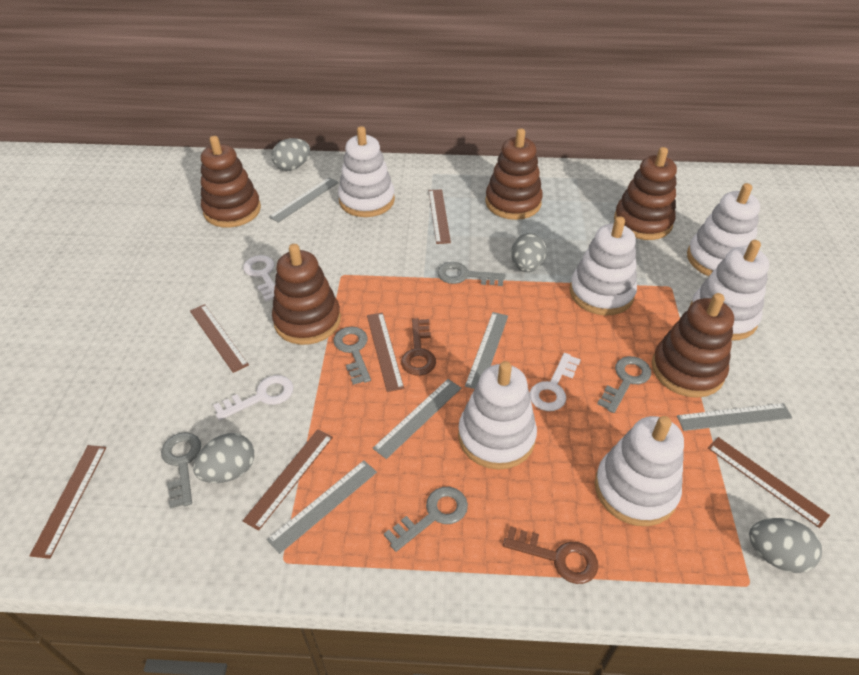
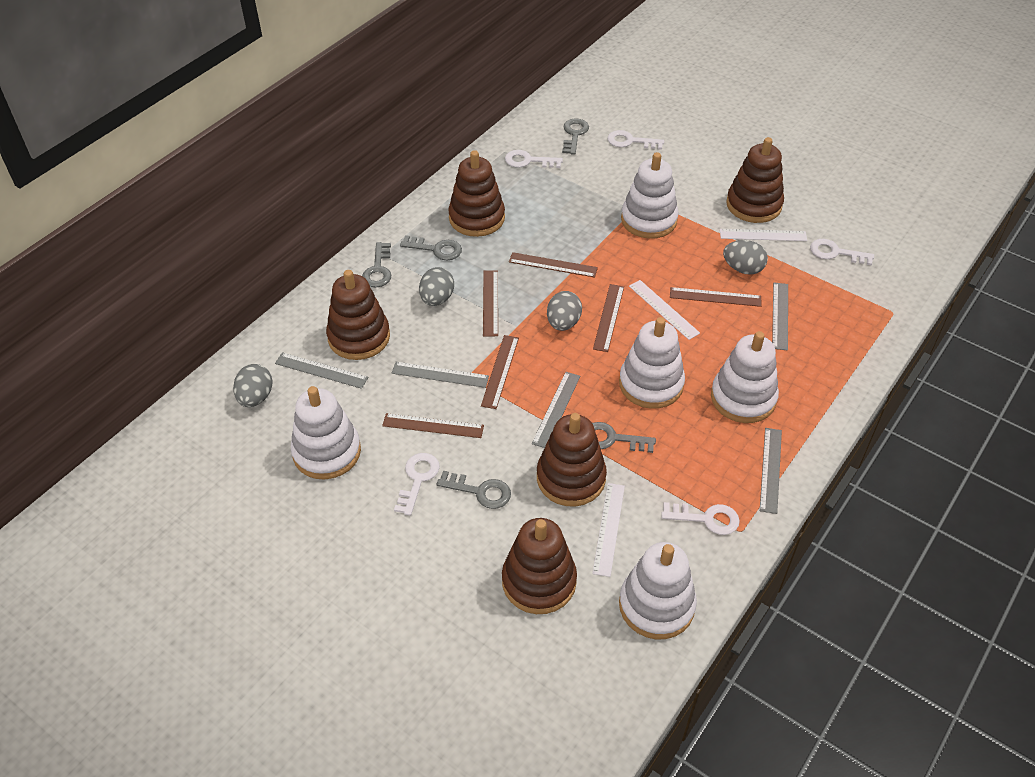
brown key: [401,318,436,376] [503,526,598,584] = 2 -> none = 0
white key: [213,375,293,420] [243,255,275,301] [530,353,581,411] = 3 -> [394,453,440,516] [505,150,563,168] [607,130,664,150] [661,502,740,535] [810,239,874,266] = 5
white ruler: none = 0 -> [592,483,625,577] [629,280,700,340] [720,229,807,241] = 3
white stacking toy: [338,126,395,217] [458,361,537,470] [570,216,637,315] [595,416,684,526] [687,183,760,276] [690,240,769,341] = 6 -> [291,386,361,480] [619,317,685,409] [619,542,697,639] [621,152,679,239] [711,331,779,423] = 5

